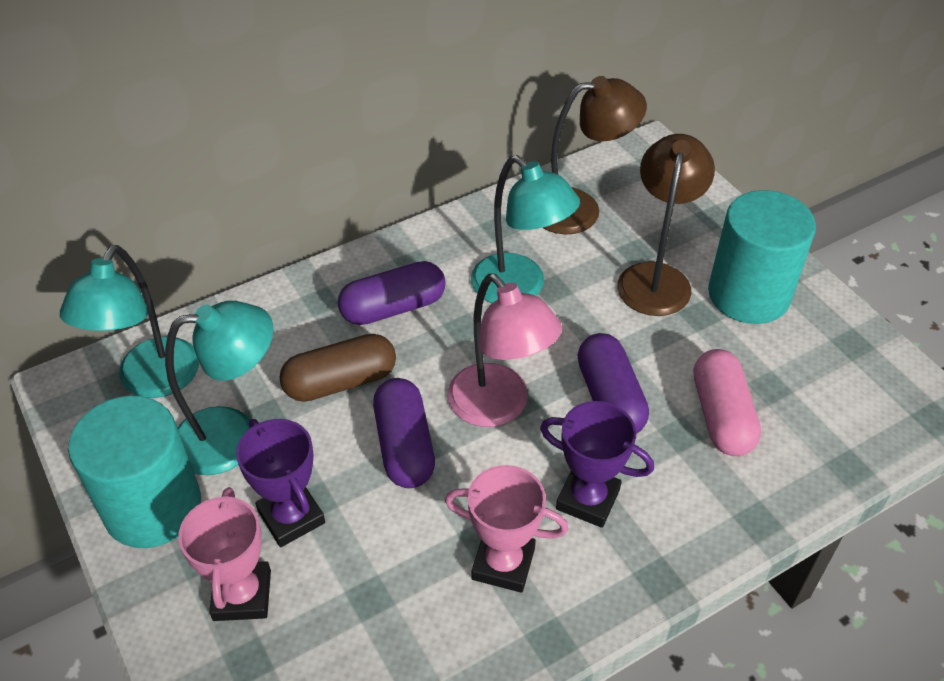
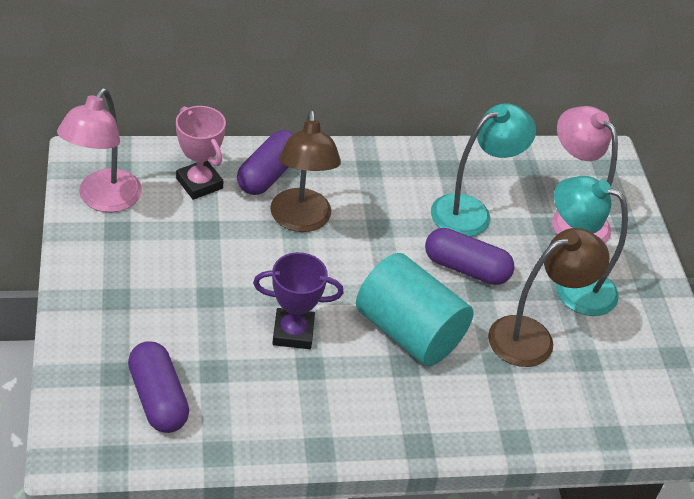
brown capsule: [279,334,396,402] = 1 -> none = 0
pink capsule: [694,349,761,456] = 1 -> none = 0
pink lamp: [448,274,562,427] = 1 -> [57,88,142,212] [552,106,618,243] = 2
pink trophy: [178,487,271,621] [445,465,568,593] = 2 -> [176,106,226,200] = 1
purple trophy: [236,419,325,547] [540,401,654,528] = 2 -> [253,252,344,349] = 1
turquoise cylinder: [68,396,201,548] [708,190,816,324] = 2 -> [356,253,474,366] = 1
turquoise lamp: [60,245,199,398] [165,301,273,475] [471,155,580,303] = 3 -> [431,103,536,237] [554,176,628,316] = 2

